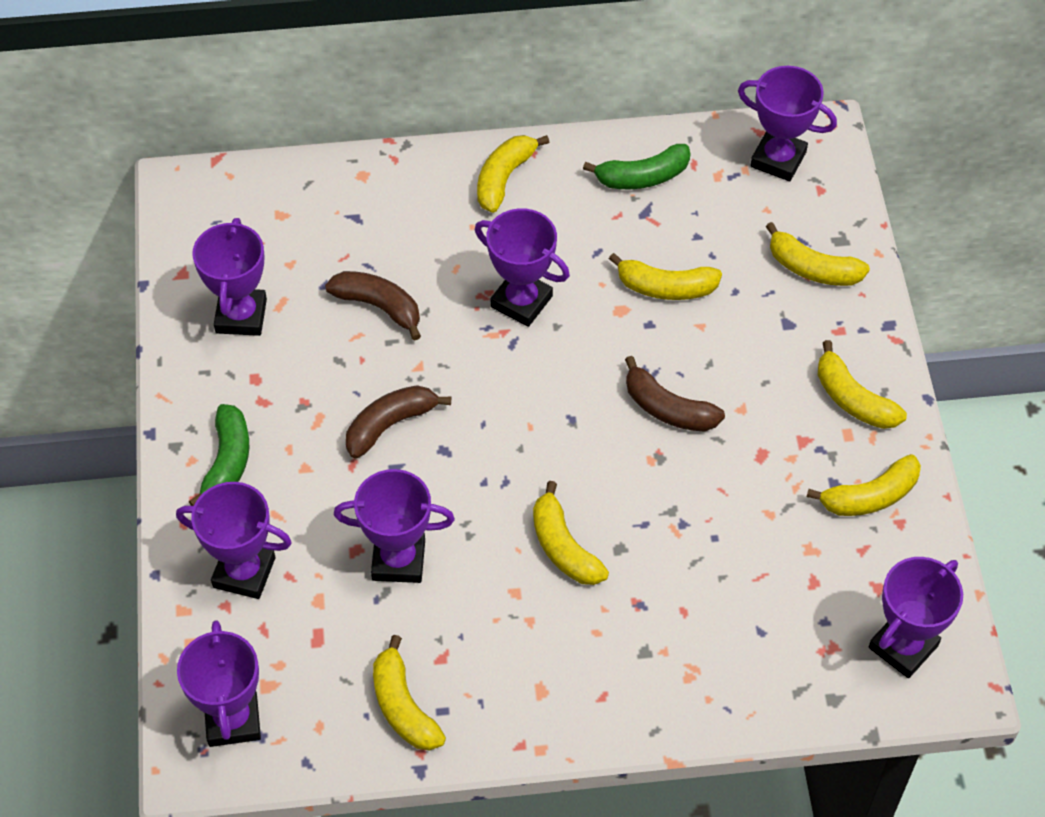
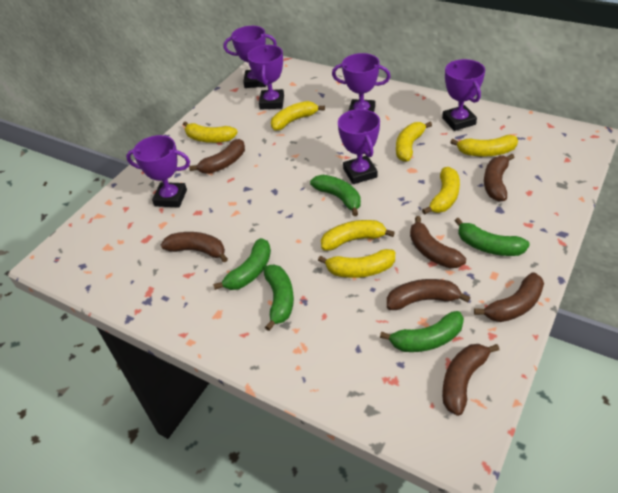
brown banana: [325,271,421,341] [346,385,451,458] [625,356,725,432] = 3 -> [161,232,228,262] [189,139,245,174] [387,279,470,310] [410,216,466,268] [442,344,499,416] [474,272,544,322] [484,154,515,201] = 7
green banana: [188,404,249,506] [583,144,691,189] = 2 -> [213,238,271,290] [263,265,294,331] [310,175,361,216] [380,311,464,352] [455,218,530,256] = 5
purple trophy: [176,482,292,599] [177,620,261,747] [192,218,267,336] [334,469,455,583] [475,208,570,327] [738,66,837,181] [869,557,963,678] = 7 -> [126,135,190,207] [224,26,277,88] [247,45,284,110] [332,53,391,112] [338,109,380,184] [442,59,485,131] = 6

